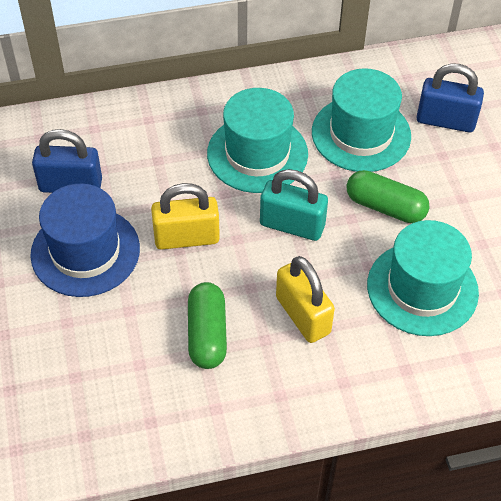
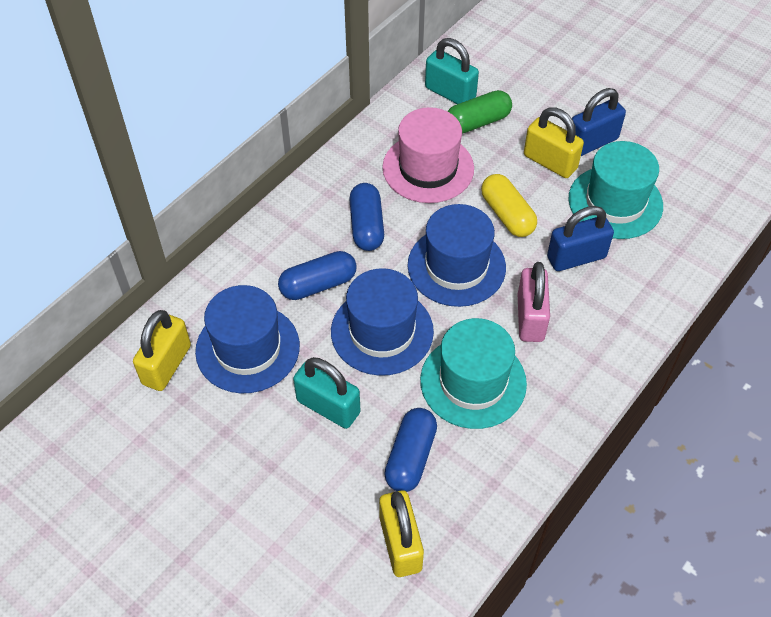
blue capsule: none = 0 -> [278,251,357,300] [349,183,384,251] [384,408,437,492] = 3
blue hat: [30,184,140,297] = 1 -> [195,285,300,393] [331,268,434,376] [408,204,506,307] = 3
green capsule: [188,282,227,369] [347,170,430,223] = 2 -> [448,90,512,133] = 1
pink hat: none = 0 -> [382,107,474,203] = 1
pink padlock: none = 0 -> [518,262,550,342] = 1
turquoise hat: [207,88,308,193] [312,68,411,172] [367,220,479,336] = 3 -> [420,318,527,429] [569,141,663,239] = 2
turquoise padlock: [260,169,328,241] = 1 -> [293,357,360,429] [425,38,479,104] = 2
yellow capsule: none = 0 -> [481,174,537,237] = 1
yellow padlock: [151,183,220,250] [276,256,335,343] = 2 -> [133,310,191,391] [379,490,424,577] [524,107,584,178] = 3

